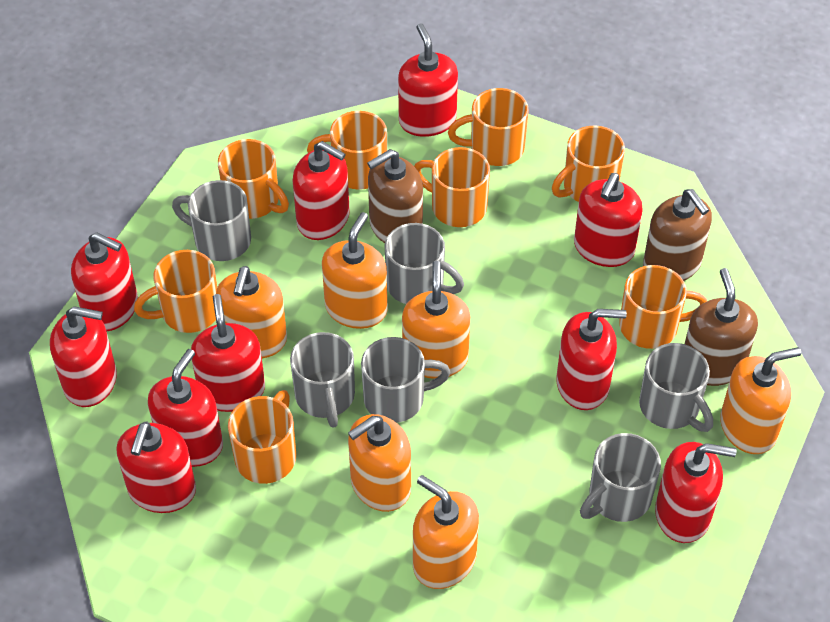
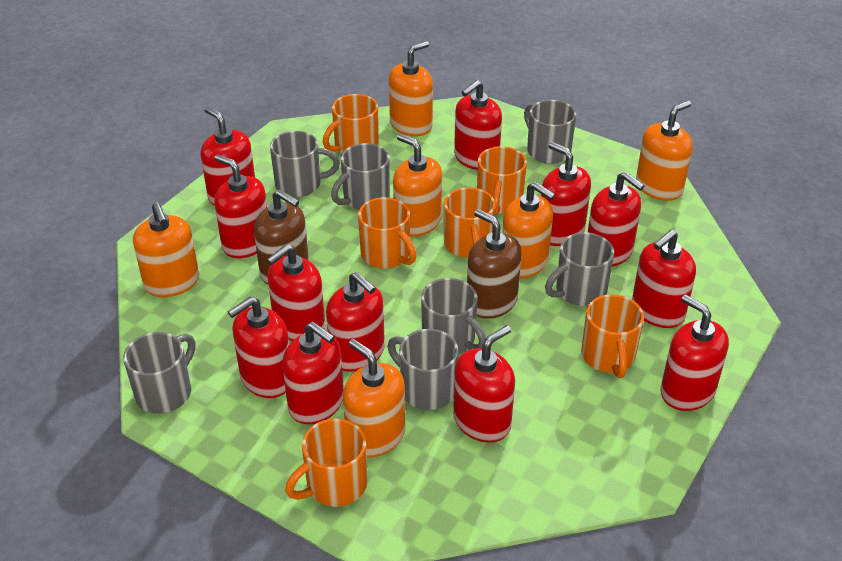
brown soap dispenser: [367,149,423,243] [643,189,712,281] [685,268,758,386] = 3 -> [254,189,309,285] [467,209,522,319] = 2
grey mug: [172,180,251,261] [290,332,355,428] [361,337,450,423] [384,223,464,304] [580,433,661,522] [639,343,713,432] = 6 -> [123,332,195,413] [270,131,340,197] [331,143,390,210] [388,329,459,410] [421,278,486,354] [524,100,576,164] [545,232,614,306] = 7
orange mug: [134,250,217,333] [218,139,289,219] [228,390,296,484] [307,111,387,190] [414,147,490,227] [448,88,529,166] [552,125,625,202] [619,265,707,349] = 8 -> [285,418,367,507] [323,94,379,154] [358,197,417,269] [444,187,495,258] [477,146,527,215] [581,294,644,378] = 6
red soap dispenser: [50,306,117,407] [71,232,138,332] [116,422,196,513] [148,349,223,467] [191,294,265,412] [292,141,350,240] [398,23,458,137] [556,309,627,410] [574,173,643,267] [655,442,737,543] = 10 -> [200,106,255,206] [214,154,267,258] [228,297,289,398] [267,244,325,341] [282,322,344,424] [326,272,385,371] [453,325,515,443] [454,80,502,170] [541,142,591,246] [588,172,645,266] [632,230,696,328] [661,295,729,411] = 12

